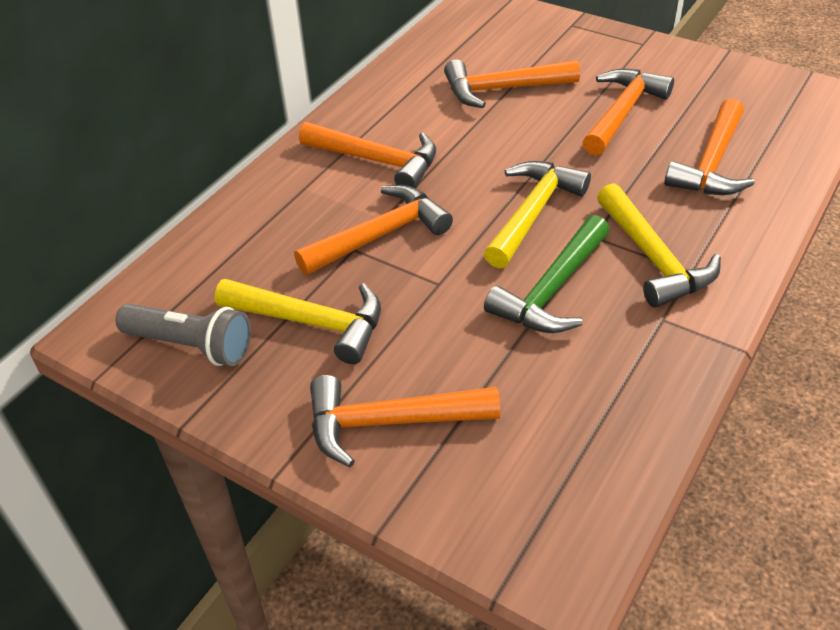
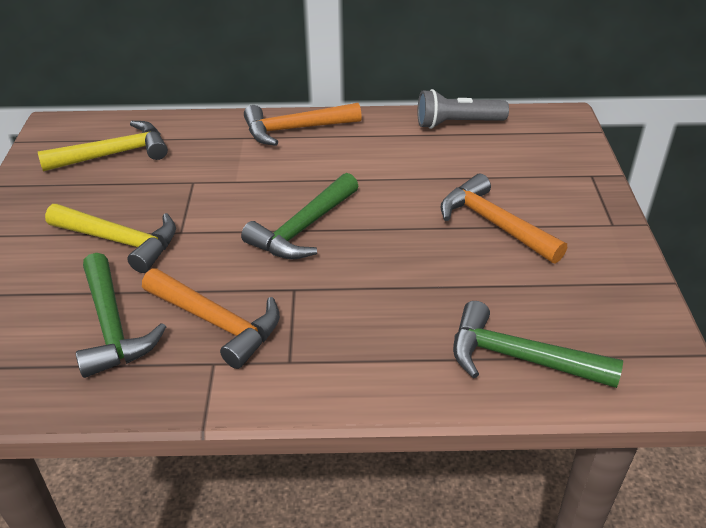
green hammer: [484,215,610,333] = 1 -> [76,253,166,378] [241,173,359,259] [453,301,623,388] = 3
orange hammer: [294,185,453,275] [299,122,436,188] [310,375,500,467] [444,59,580,108] [583,69,674,156] [664,98,755,195] = 6 -> [142,269,280,369] [244,103,362,146] [440,173,567,264] = 3
yellow hammer: [215,279,381,364] [484,161,591,269] [597,183,721,308] = 3 -> [38,121,168,171] [45,204,176,273] = 2

